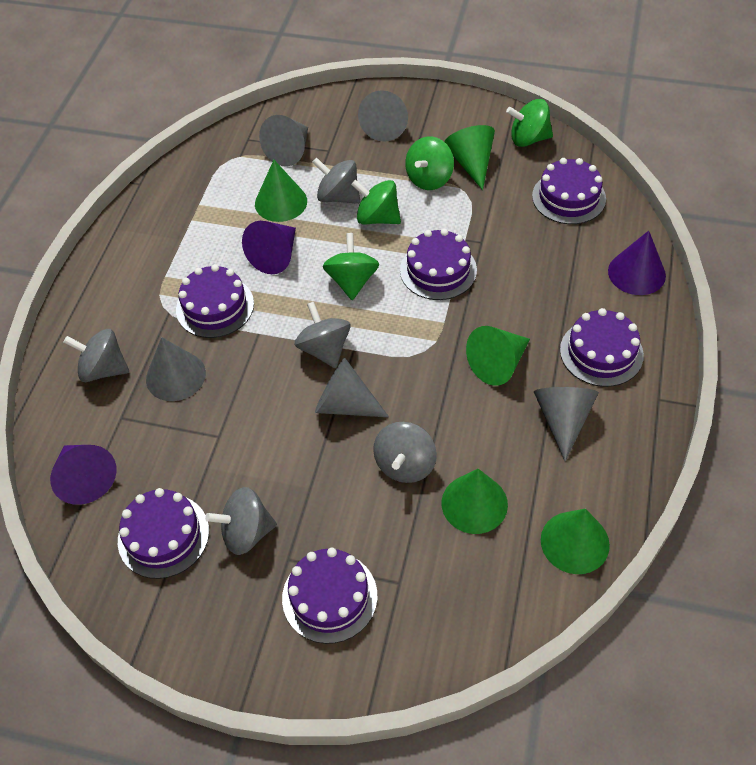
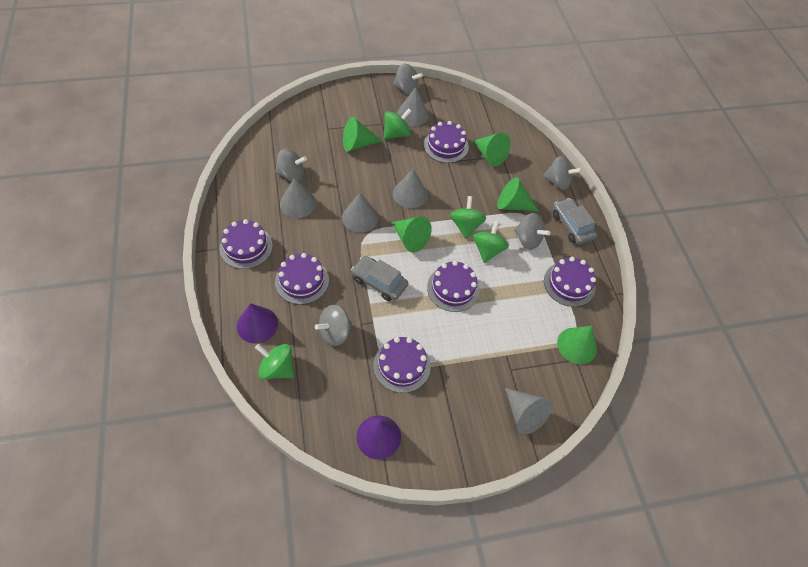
grey car: none = 0 -> [351,256,408,301] [553,198,597,245] = 2
purple cone: [50,445,116,505] [242,221,296,274] [608,231,666,295] = 3 -> [237,303,278,344] [356,415,401,460] = 2

